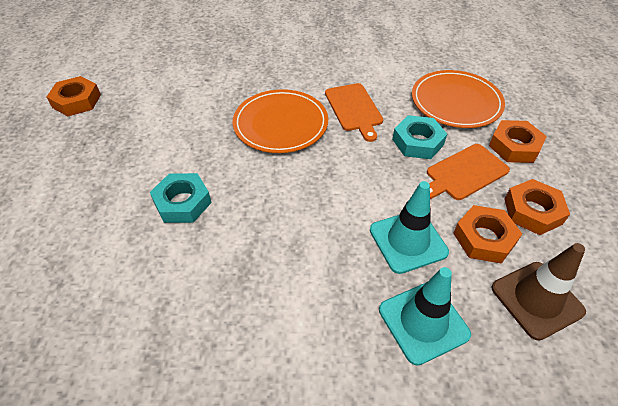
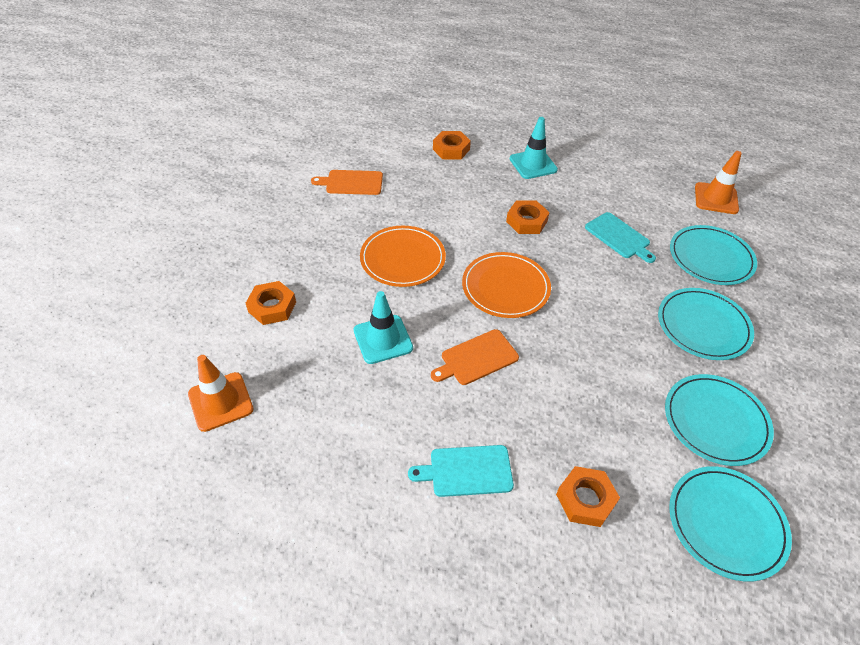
brown traffic cone: [492,243,586,341] = 1 -> none = 0
orange traffic cone: none = 0 -> [188,355,254,432] [695,151,742,214] = 2
turquoise cutting board: none = 0 -> [408,445,514,497] [585,212,656,263] = 2
turquoise nut: [150,173,212,223] [392,115,447,159] = 2 -> none = 0
turquoise plate: none = 0 -> [658,288,754,360] [665,374,774,466] [669,466,792,582] [670,225,757,285] = 4

